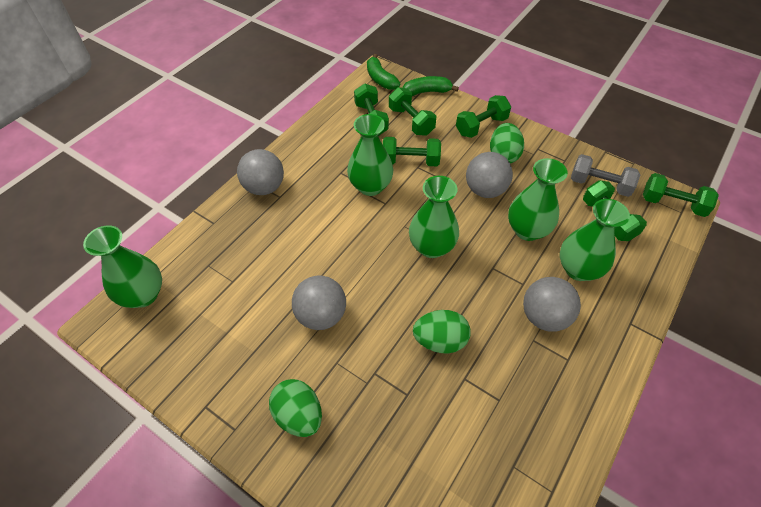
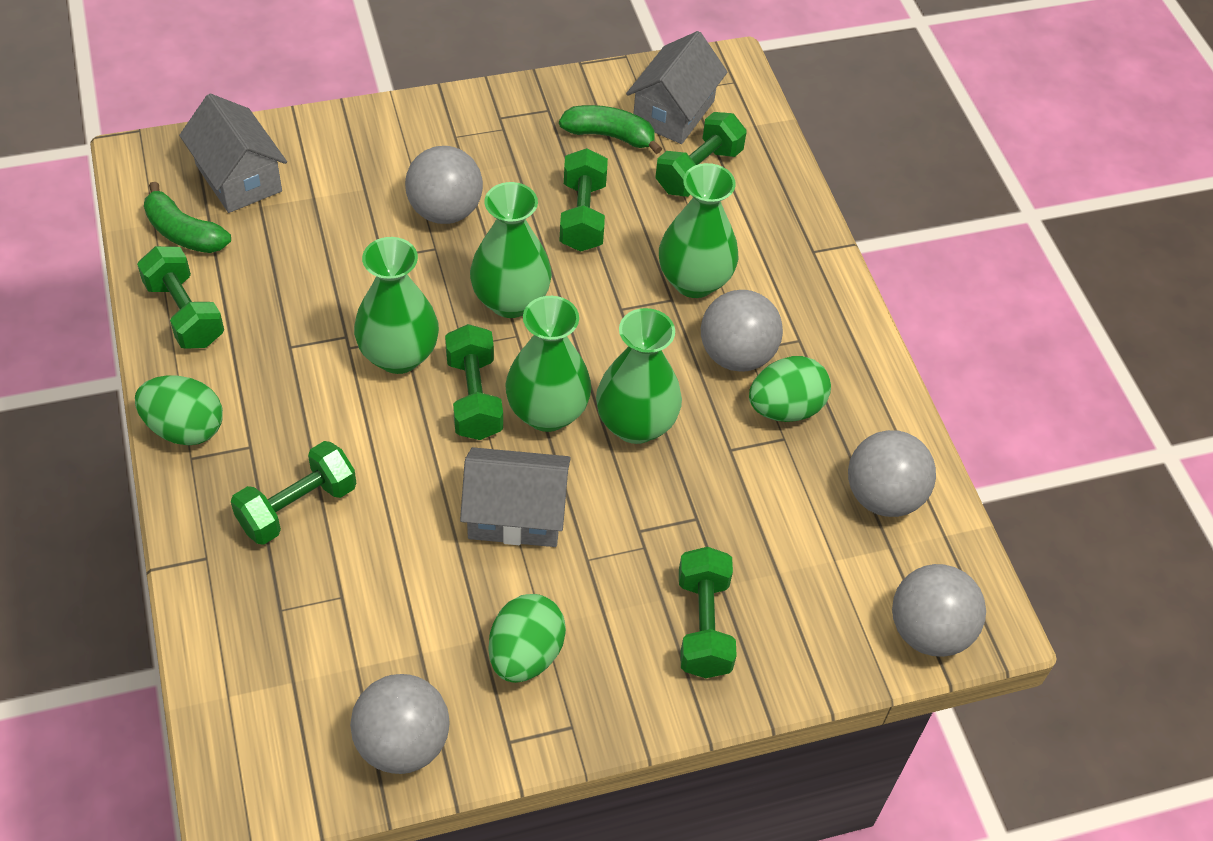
grey ball: [237,149,284,195] [292,276,346,330] [466,152,513,198] [523,277,581,332] = 4 -> [350,674,450,774] [405,146,483,224] [701,290,783,372] [848,430,936,517] [892,564,986,657] = 5
grey dumbbell: [571,154,640,197] = 1 -> none = 0
grey house: none = 0 -> [179,94,287,213] [460,447,571,547] [626,31,728,144] = 3

